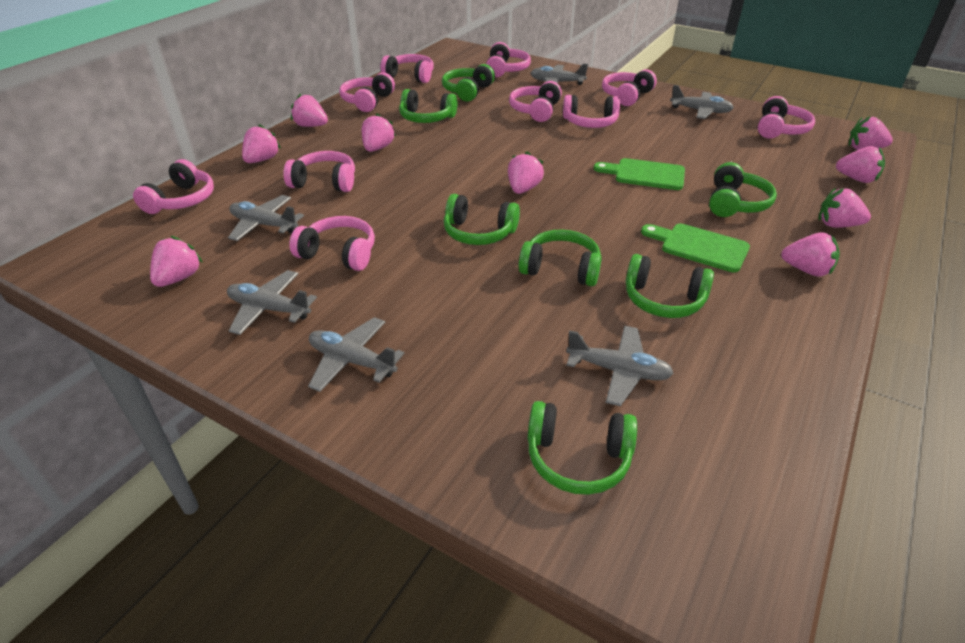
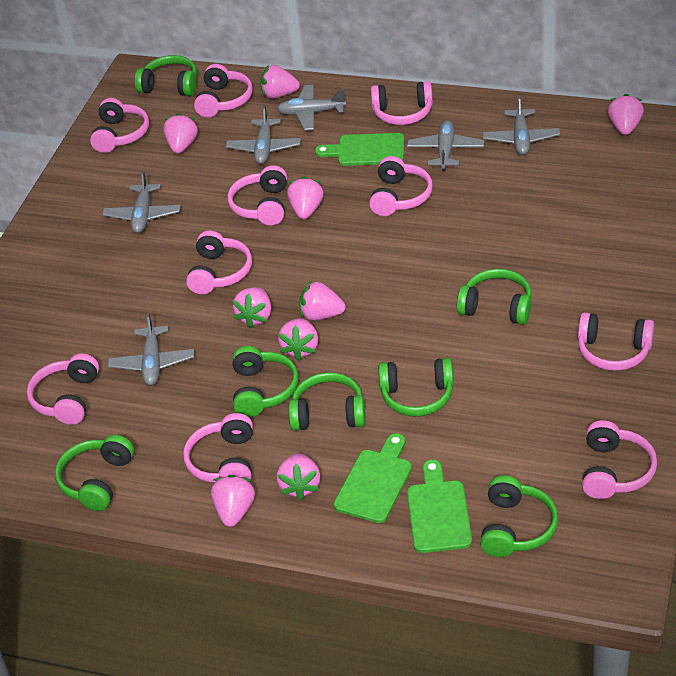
green cutting board: [594,158,685,190] [641,224,750,272] = 2 -> [315,133,404,166] [334,433,412,523] [407,460,472,553] = 3

